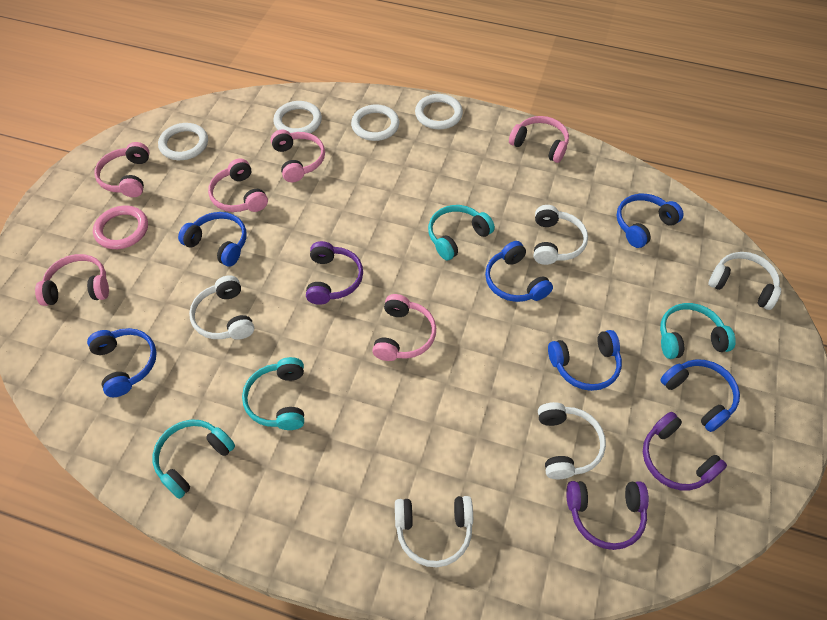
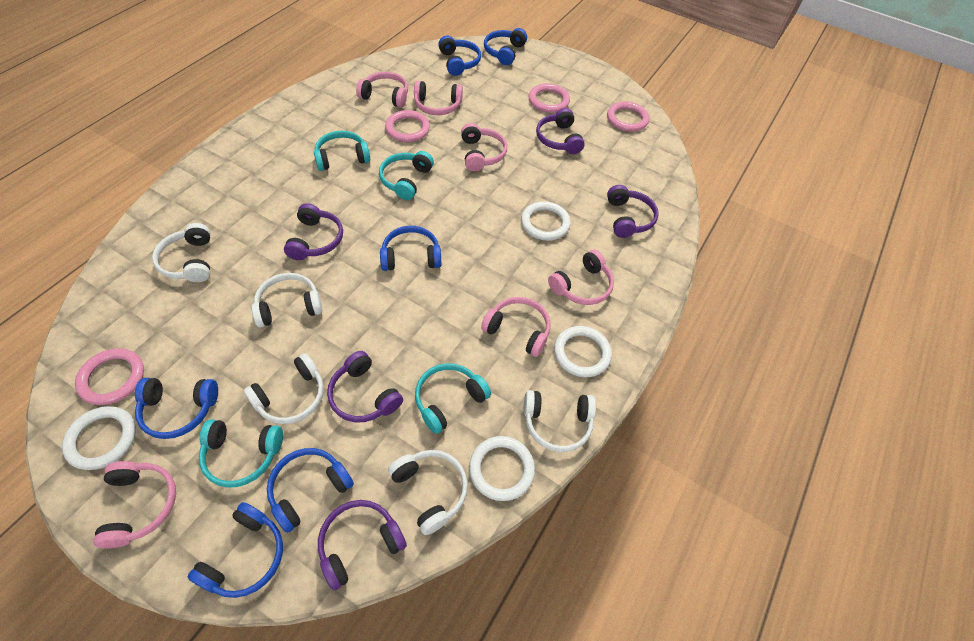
pink ring: [93,206,148,249] = 1 -> [75,348,144,405] [385,110,430,142] [529,83,570,113] [607,101,649,132] = 4
purple headphones: [306,241,363,305] [566,481,649,550] [643,412,727,490] = 3 -> [284,203,343,260] [318,500,407,590] [327,351,403,423] [536,108,585,154] [607,185,659,238] = 5

